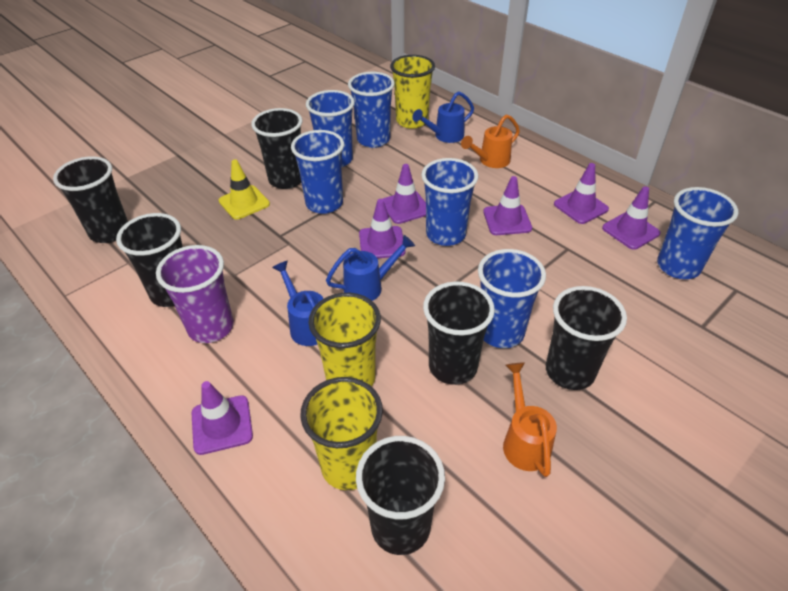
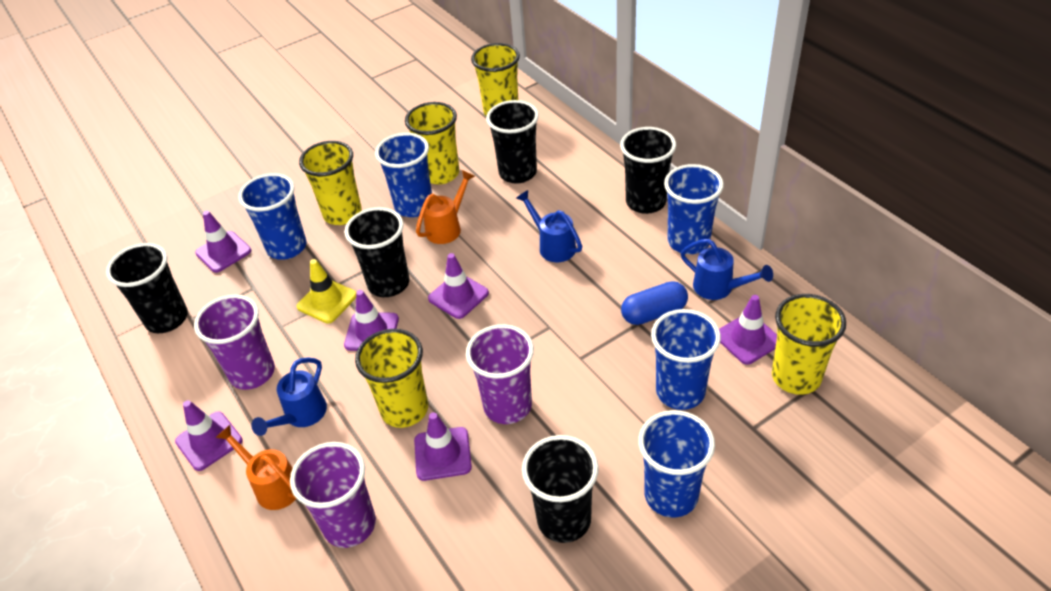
black cup: [53,156,128,243] [116,213,183,307] [251,108,302,189] [356,436,445,555] [423,281,495,385] [546,286,627,390] = 6 -> [106,243,188,333] [344,207,410,297] [486,100,539,184] [522,435,599,543] [620,127,676,214] = 5
blue capsule: none = 0 -> [621,281,688,325] = 1
blue cup: [291,130,344,214] [306,90,355,167] [348,72,395,148] [421,158,478,246] [478,249,546,348] [657,187,738,279] = 6 -> [238,173,306,260] [375,133,432,217] [638,410,715,518] [651,309,721,410] [664,164,724,254] = 5
purple cup: [156,245,234,343] = 1 -> [194,295,275,390] [290,442,376,548] [466,324,534,424] = 3
yellow cup: [300,377,383,490] [309,293,381,387] [390,55,435,129] = 3 -> [299,141,362,225] [355,329,428,428] [405,102,459,185] [471,43,520,116] [772,294,846,395] = 5

